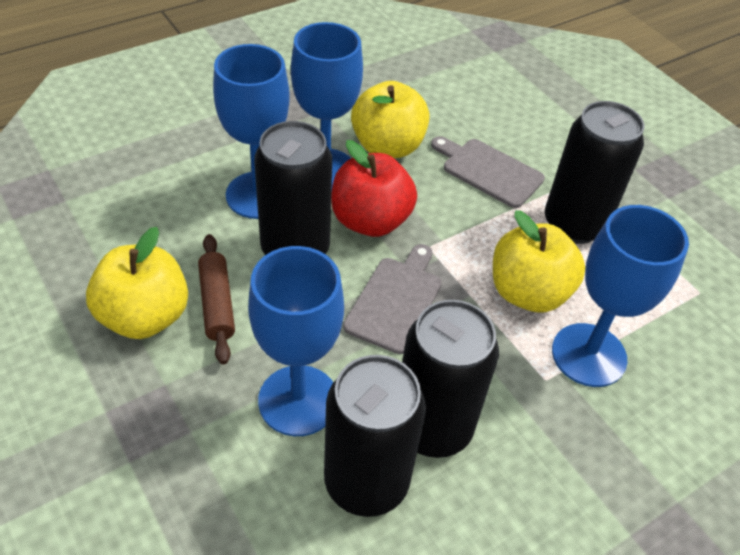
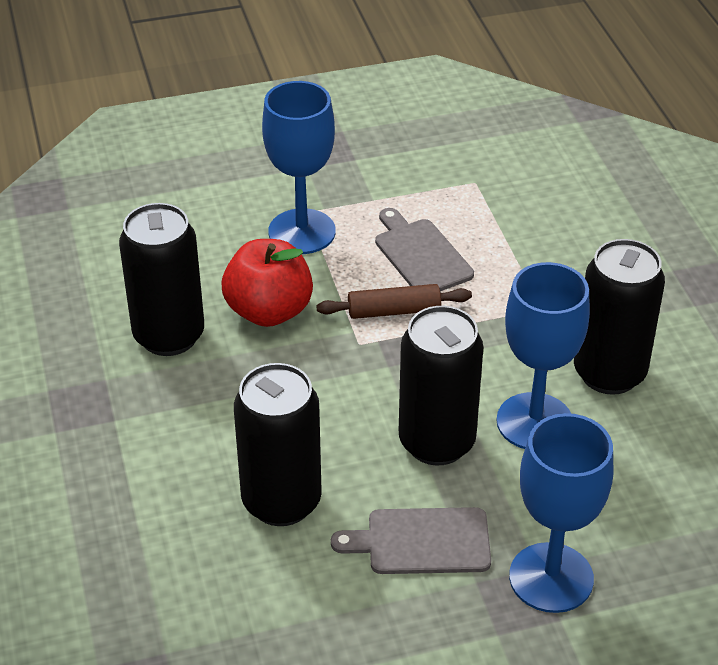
blue goblet: [213,44,290,219] [248,246,344,436] [291,22,363,193] [552,205,689,387] = 4 -> [262,81,336,254] [497,262,590,449] [509,413,613,613] = 3
yellow apple: [86,227,188,339] [351,81,430,158] [493,210,585,313] = 3 -> none = 0

